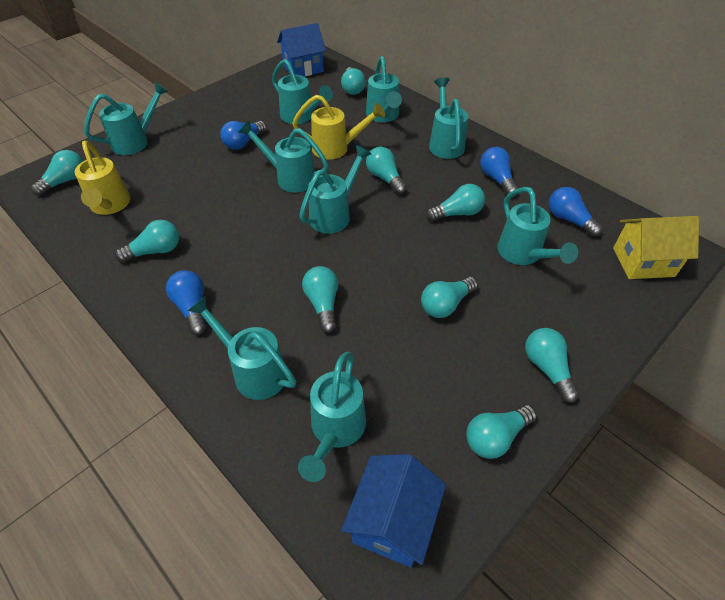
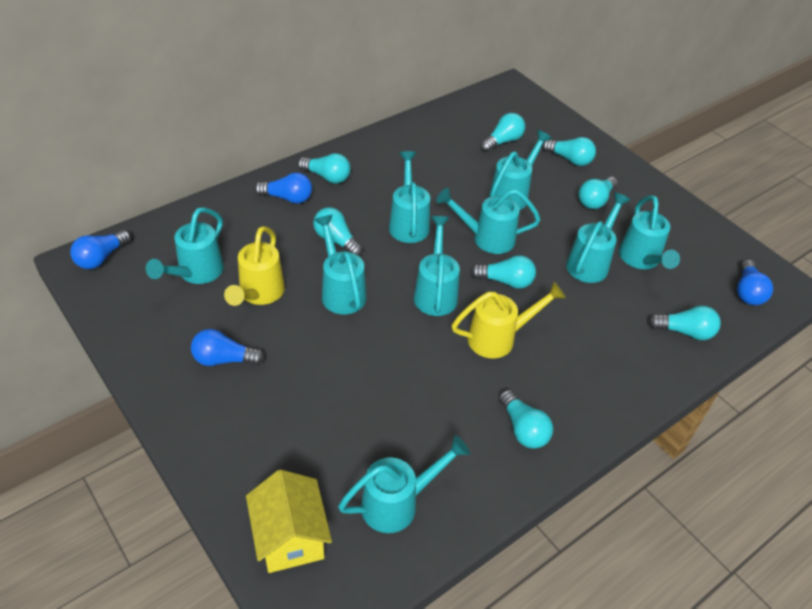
blue house: [277,23,326,76] [341,454,446,568] = 2 -> none = 0
turquoise light bulb: [31,150,83,196] [115,220,179,263] [302,266,338,333] [341,67,366,95] [366,147,407,194] [421,277,478,318] [426,184,485,222] [466,405,537,459] [525,328,579,403] = 9 -> [298,153,351,184] [313,207,363,256] [470,255,536,289] [481,113,525,152] [499,390,553,449] [542,137,596,166] [578,177,618,209] [648,306,721,340] = 8

